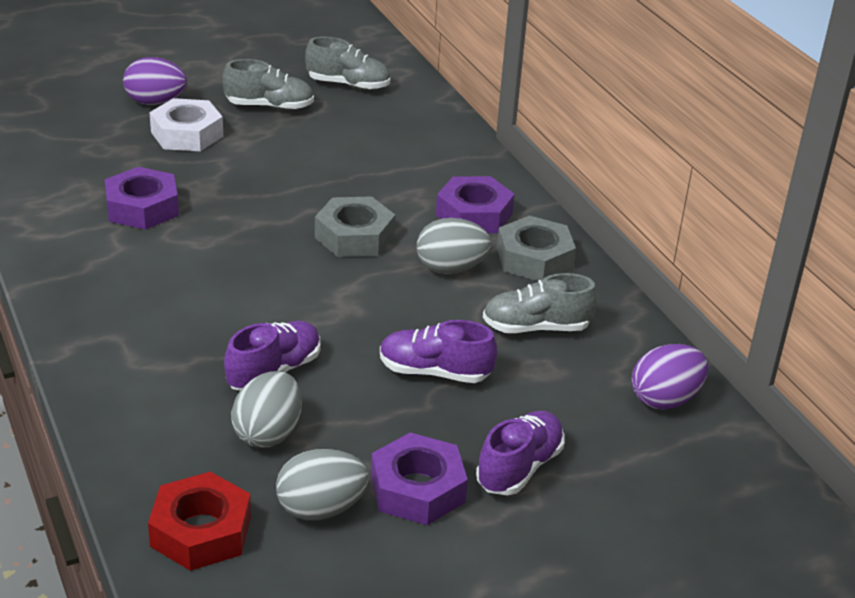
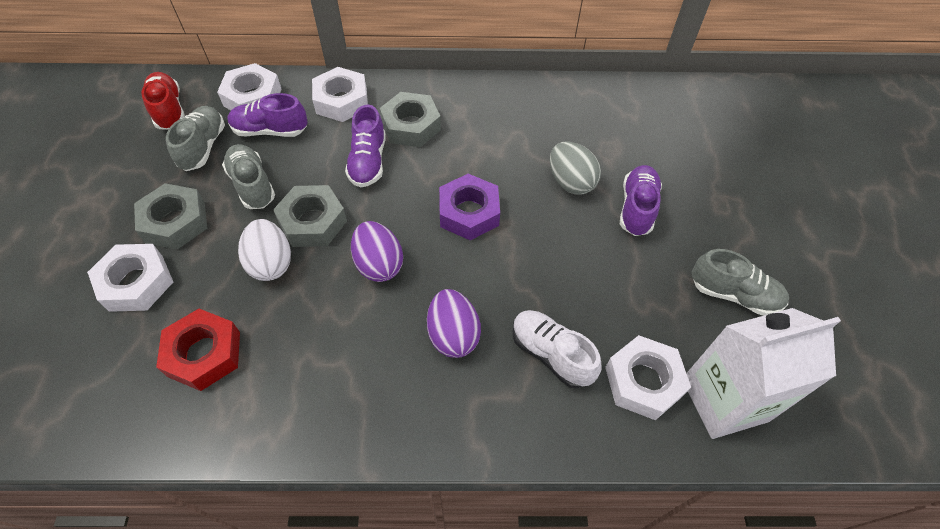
grey egg: [231,371,302,448] [276,449,369,521] [416,218,491,274] = 3 -> [550,142,601,195] = 1
grey nut: [315,196,395,257] [497,216,576,281] = 2 -> [134,183,207,249] [273,185,347,247] [380,92,441,147] = 3
purple nut: [105,167,179,230] [371,433,468,525] [436,176,515,233] = 3 -> [439,174,500,241] = 1
red shoe: none = 0 -> [142,72,185,129] = 1
white carton: none = 0 -> [686,308,841,439] = 1
white egg: none = 0 -> [238,219,291,281] = 1
white nut: [150,98,223,151] = 1 -> [87,244,173,312] [217,63,282,110] [312,67,368,122] [605,335,691,420] = 4
white shoe: none = 0 -> [512,310,601,388] = 1

